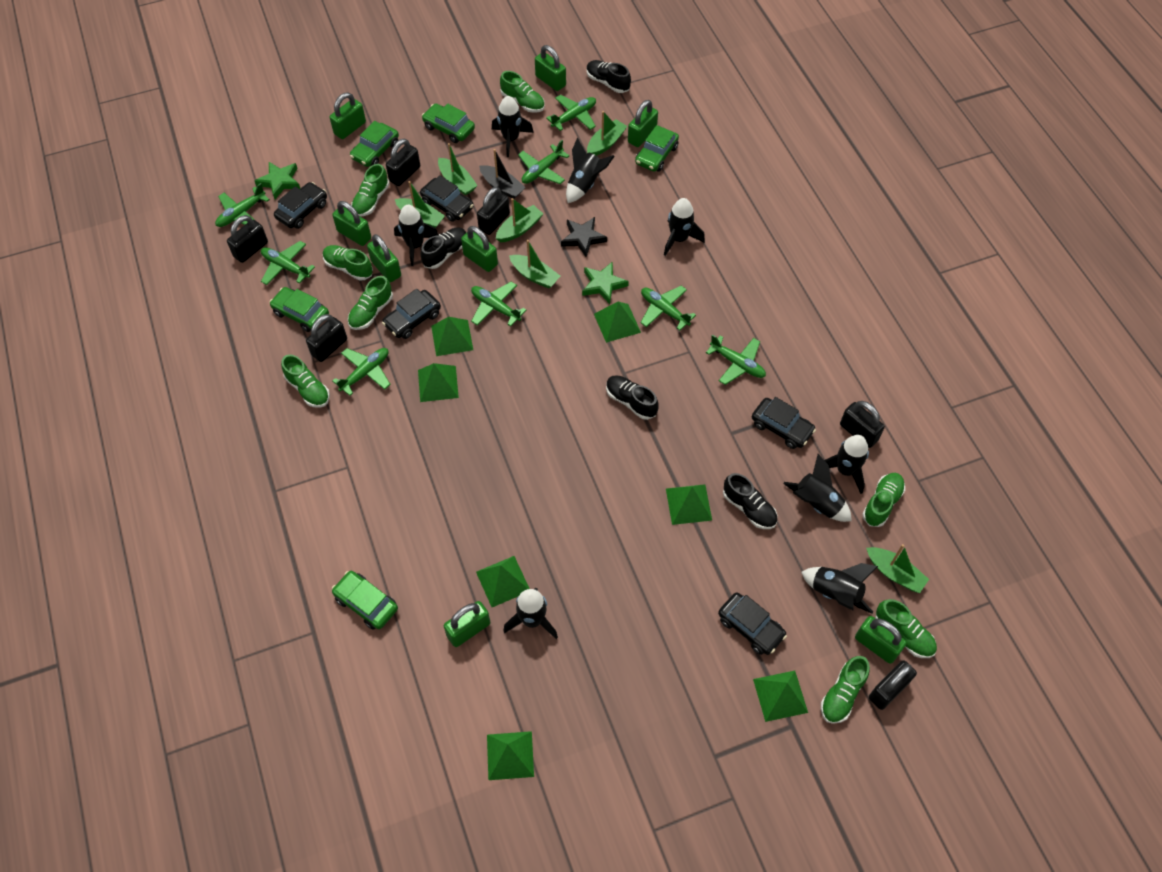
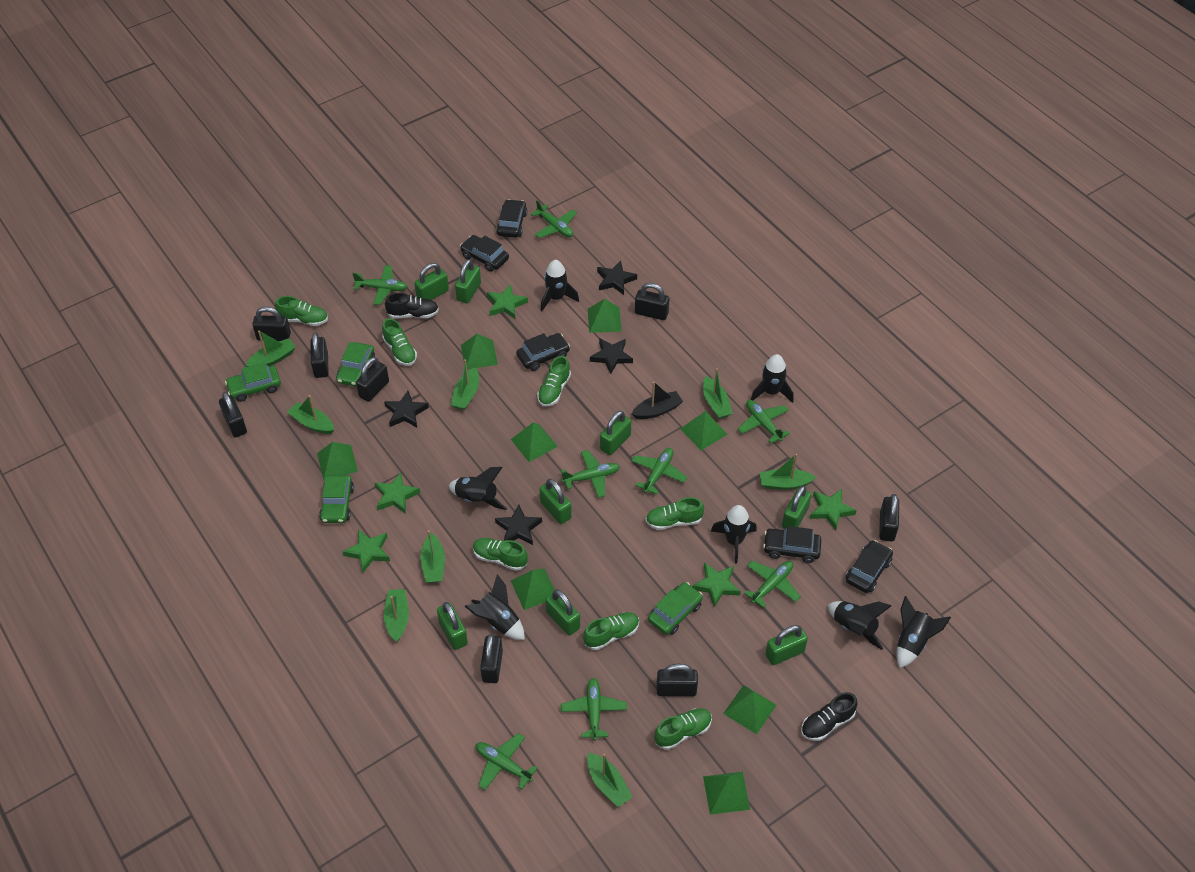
black padlock: [227,215,268,263] [306,314,347,362] [386,139,420,186] [477,187,510,235] [840,401,885,448] [869,661,917,710] = 6 -> [219,392,247,437] [252,307,291,341] [310,332,328,378] [356,357,389,402] [480,634,503,683] [635,283,669,320] [657,664,698,697] [879,494,899,542] = 8
black rocket: [394,205,438,266] [492,96,534,157] [503,588,558,639] [566,138,615,203] [664,198,705,256] [783,454,852,522] [801,563,878,614] [824,435,869,494] = 8 -> [449,467,507,510] [465,574,525,640] [541,260,579,311] [711,505,757,564] [751,354,794,403] [828,601,891,650] [896,596,951,668] = 7
black shoe: [420,228,466,269] [587,60,631,93] [606,375,659,420] [723,473,777,529] = 4 -> [385,293,439,318] [801,692,857,741] = 2
black star: [561,217,607,257] = 1 -> [384,391,429,428] [495,504,542,545] [590,338,633,374] [597,261,637,295] = 4
green boat: [395,181,445,228] [438,143,478,196] [496,198,543,242] [509,240,560,289] [587,111,627,156] [866,544,929,593] = 6 -> [245,331,296,367] [287,395,334,434] [384,589,409,642] [420,530,445,583] [451,359,479,410] [587,753,632,807] [703,368,733,419] [760,454,816,490] = 8
green car: [269,287,329,332] [332,571,398,630] [350,121,399,167] [422,103,475,143] [635,125,679,172] = 5 -> [225,362,281,402] [319,475,354,523] [336,342,375,387] [648,582,703,635] = 4
green pyramid: [418,363,459,402] [431,317,473,356] [476,556,530,607] [487,731,534,780] [594,302,641,343] [666,484,712,525] [753,671,808,722] = 7 -> [317,442,358,480] [461,334,498,369] [511,423,558,462] [511,568,555,610] [588,299,621,333] [680,411,728,451] [703,772,750,815] [723,685,777,734] = 8
green shoe: [281,354,330,408] [323,245,373,281] [348,276,393,330] [351,164,389,217] [500,71,545,113] [821,656,870,724] [862,473,905,527] [875,599,937,658] = 8 -> [275,296,328,326] [382,318,417,366] [473,538,528,571] [537,356,571,406] [583,612,639,650] [645,497,704,530] [654,708,712,750] = 7
green star: [255,162,300,199] [582,262,629,304] = 2 -> [343,530,390,572] [375,472,420,514] [487,285,528,319] [692,562,741,607] [810,489,857,530] = 5

